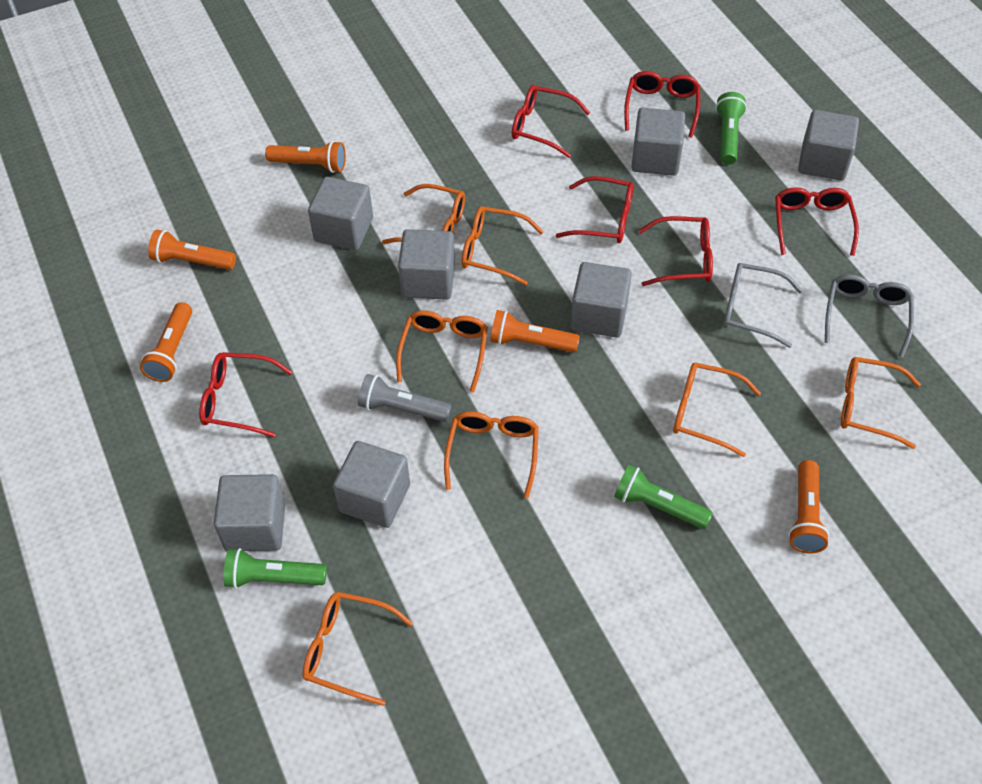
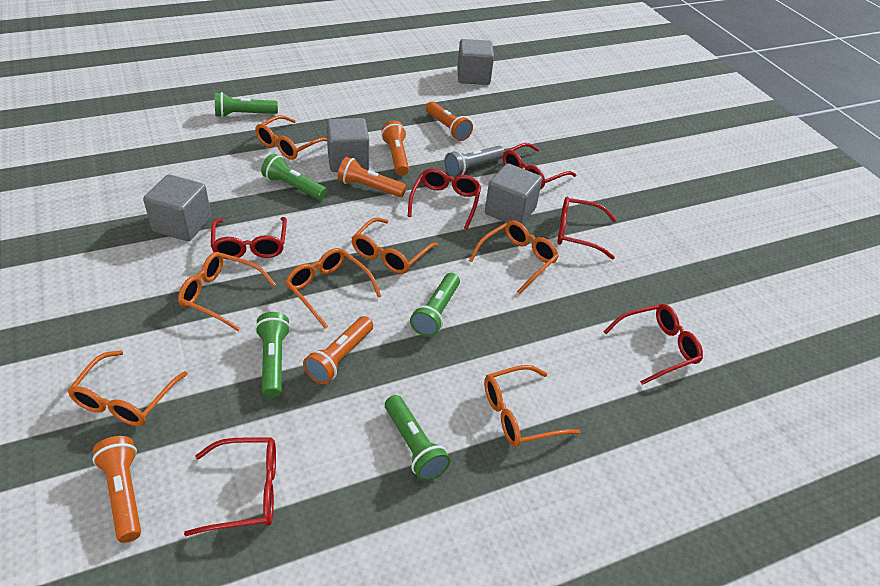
green flashlight: [224,548,327,589] [614,465,713,529] [715,92,747,165] = 3 -> [215,92,278,118] [255,312,290,398] [261,154,327,200] [385,395,450,481] [410,273,460,337] = 5
grey cube: [214,474,286,551] [308,177,373,250] [333,441,410,528] [398,229,455,300] [570,262,632,338] [631,108,685,176] [798,110,859,181] = 7 -> [143,174,212,241] [326,118,369,172] [457,39,494,85] [485,163,542,224] = 4
grey glasses: [723,263,803,348] [825,275,914,358] = 2 -> none = 0

